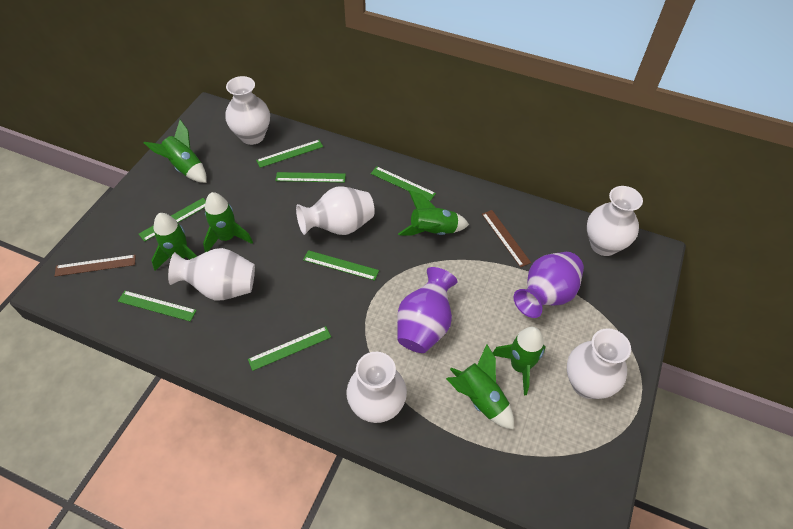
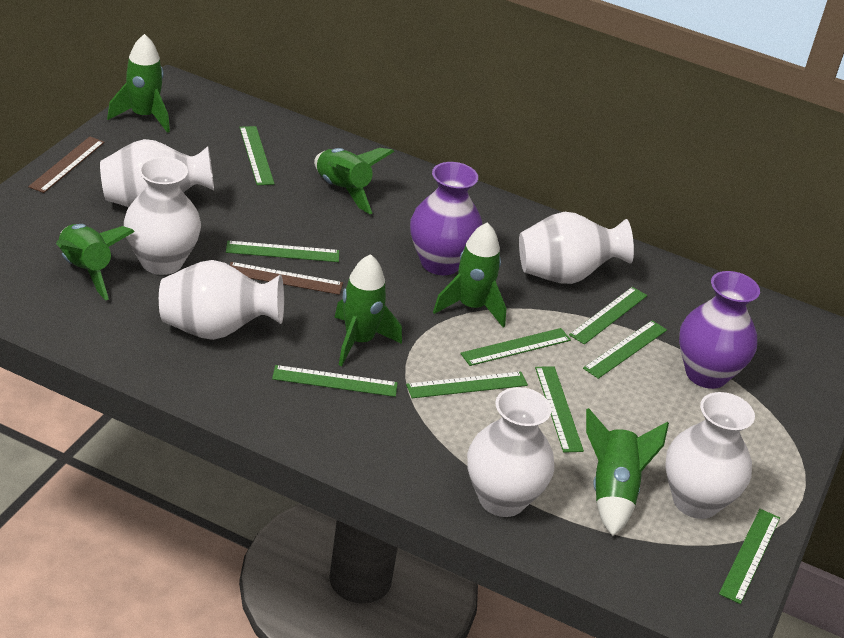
green ruler: [118,291,197,321] [139,198,206,242] [248,326,331,371] [256,140,323,168] [275,172,346,183] [303,250,379,281] [371,166,436,201] = 7 -> [226,241,339,262] [239,126,274,185] [272,365,398,397] [406,372,528,398] [460,328,571,366] [535,366,584,453] [569,287,647,344] [583,320,667,379] [719,509,780,604] = 9

